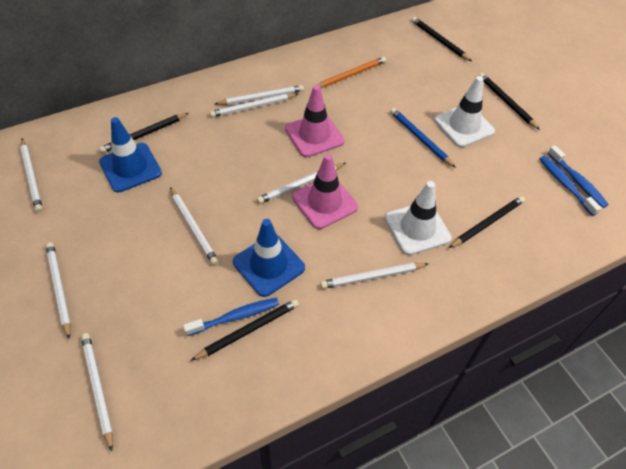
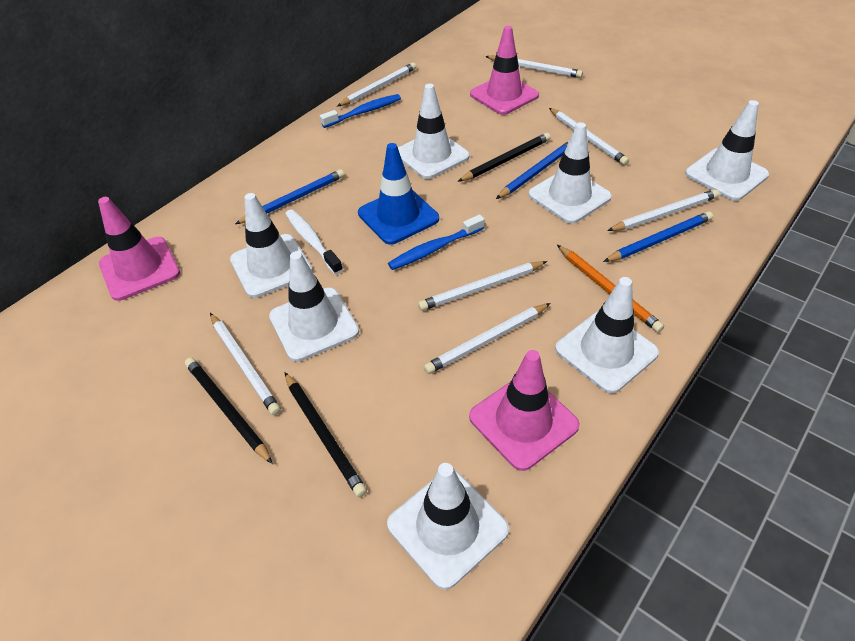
black pencil: [99,113,189,153] [191,299,299,361] [412,17,472,61] [449,196,525,248] [479,73,540,130] = 5 -> [185,358,273,464] [284,372,367,497] [457,133,551,182] = 3
blue pencil: [390,108,456,168] = 1 -> [235,169,344,224] [496,141,569,199] [603,211,713,262] = 3
blue toothbrush: [183,298,279,336] [540,156,602,216] [548,145,609,208] = 3 -> [320,94,401,128] [388,214,485,270] = 2
blue traffic cone: [99,117,162,192] [233,219,305,297] = 2 -> [358,143,439,245] = 1
pink traffic cone: [285,85,345,157] [292,154,358,229] = 2 -> [98,197,180,301] [469,350,580,471] [470,26,539,115] = 3
white pencil: [20,139,43,212] [46,242,71,339] [81,333,113,451] [170,187,219,265] [210,94,298,117] [215,85,304,105] [257,163,346,204] [320,263,428,289] = 8 -> [210,313,281,415] [337,62,416,106] [418,261,547,311] [424,303,551,374] [485,55,583,78] [549,108,629,165] [607,189,719,231] = 7
white toothbrush: none = 0 -> [286,209,343,275] = 1
white traffic cone: [385,181,452,255] [434,76,495,147] = 2 -> [230,193,313,298] [269,251,359,362] [387,463,509,590] [398,84,470,179] [528,122,612,224] [555,277,659,393] [685,100,769,201] = 7

